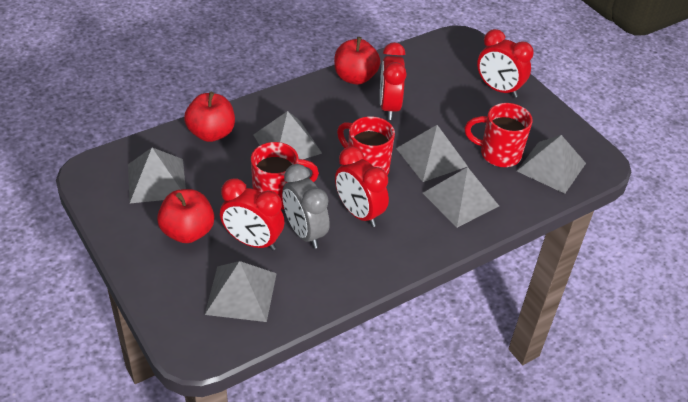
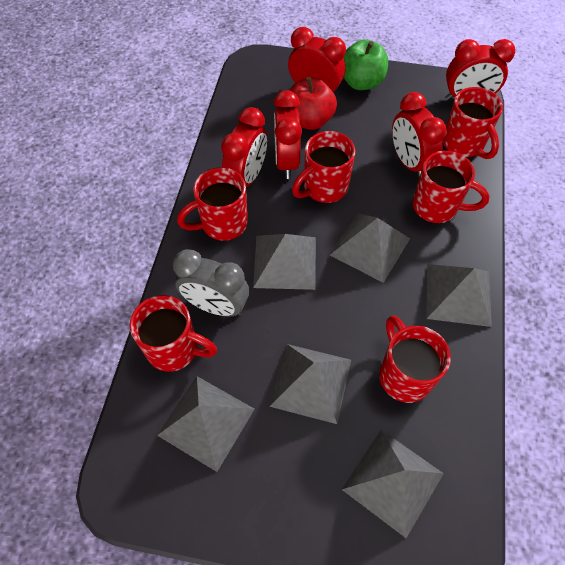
green apple: none = 0 -> [344,39,388,90] = 1
red apple: [157,189,214,243] [184,92,235,142] [334,37,380,85] = 3 -> [289,77,337,130] = 1
red clock: [220,178,285,251] [335,146,389,227] [380,42,407,120] [477,29,534,98] = 4 -> [221,107,267,187] [273,90,302,179] [288,27,346,97] [392,92,446,178] [445,39,515,100] = 5
red mug: [251,142,319,210] [337,116,395,175] [464,103,532,167] = 3 -> [130,295,217,372] [177,167,248,241] [292,131,355,203] [379,315,451,403] [413,151,490,223] [442,87,503,159] = 6

